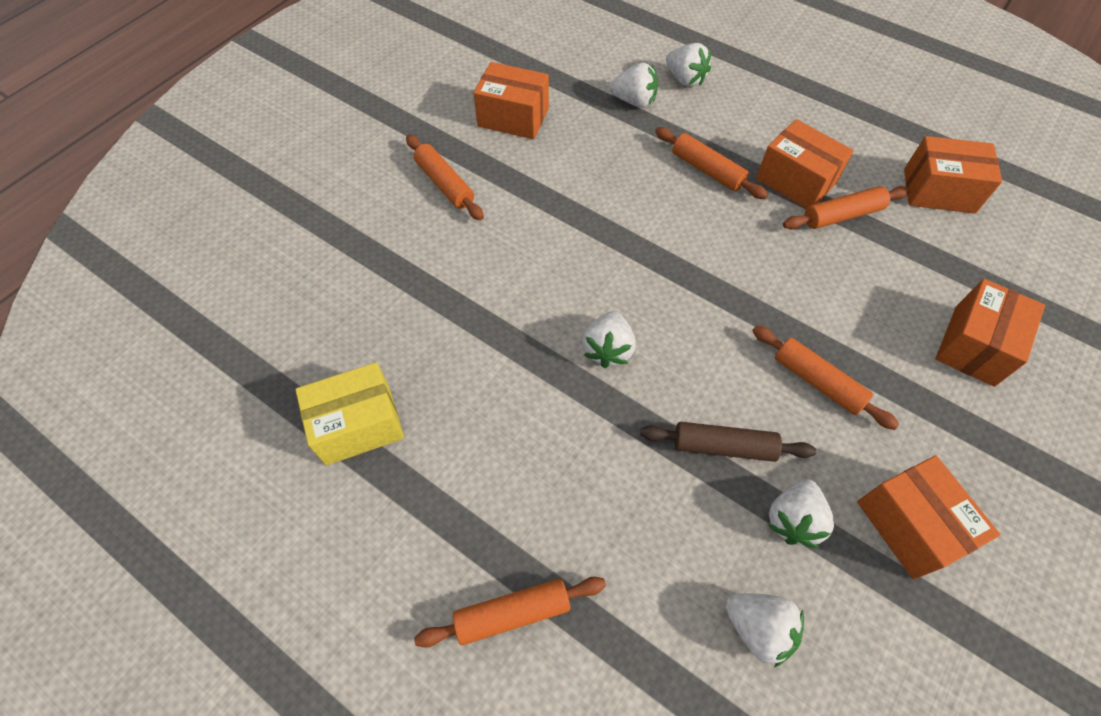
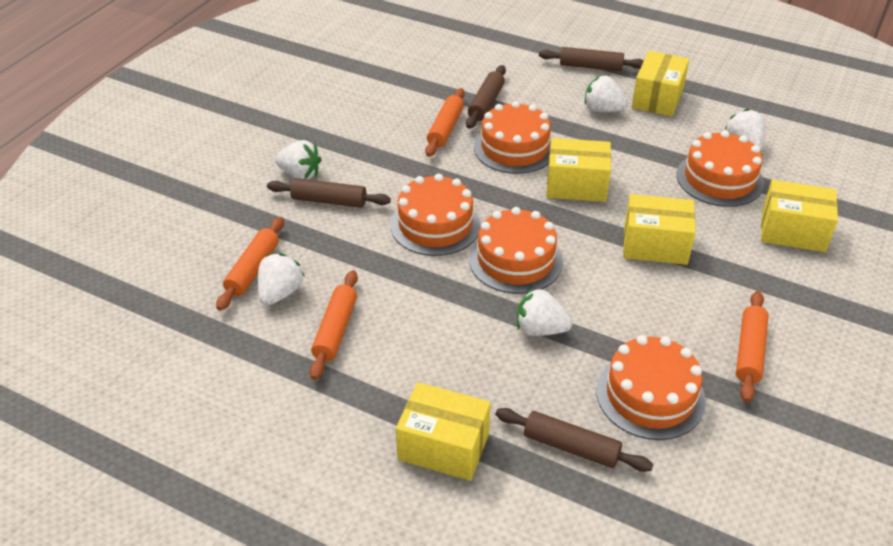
brown rolling pin: [640,422,816,462] = 1 -> [267,178,391,208] [466,65,506,129] [496,408,653,472] [539,47,644,71] = 4
orange box: [474,62,549,139] [756,119,854,208] [857,455,1000,579] [904,136,1002,214] [935,279,1045,387] = 5 -> none = 0
orange cake: none = 0 -> [390,174,481,256] [469,207,563,294] [474,101,552,174] [596,335,706,440] [677,130,764,207] = 5
orange rolling pin: [406,135,484,221] [414,577,606,648] [655,127,768,199] [752,325,899,430] [783,186,910,230] = 5 -> [216,217,284,311] [310,270,358,380] [425,88,465,157] [736,291,769,402] = 4
yellow box: [295,362,404,466] = 1 -> [396,382,491,481] [546,138,611,202] [623,194,696,265] [632,51,689,117] [761,180,838,252] = 5

